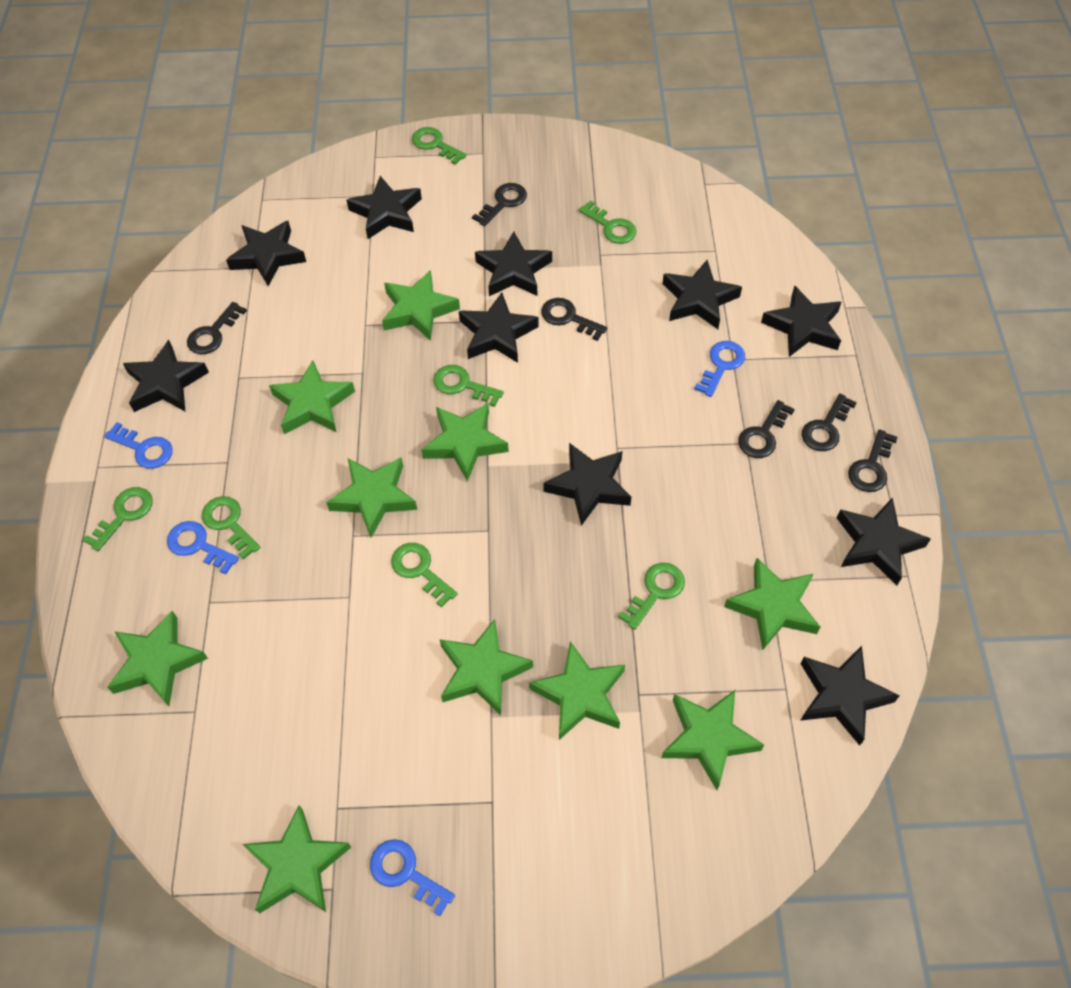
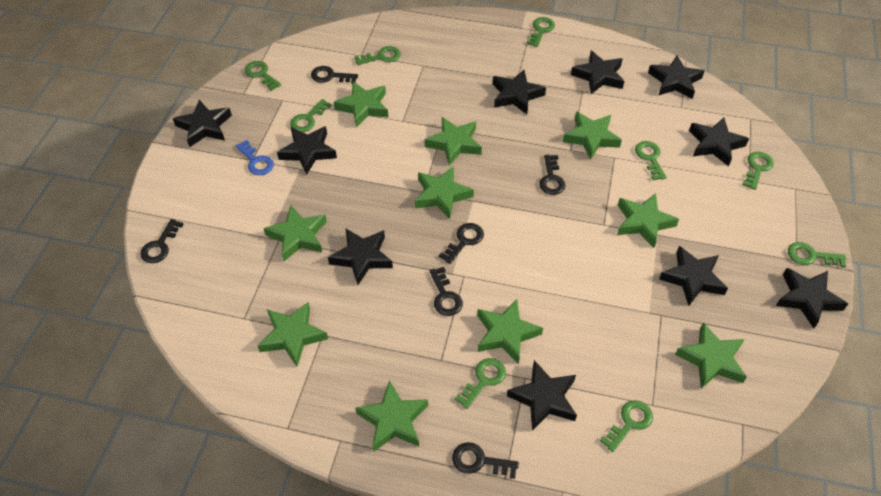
blue key: [104,422,173,469] [167,521,239,574] [370,839,455,916] [694,341,745,397] = 4 -> [235,140,274,175] = 1
green key: [83,487,153,551] [202,496,261,559] [391,543,458,608] [412,127,466,165] [433,365,504,407] [579,200,636,244] [618,563,685,630] = 7 -> [245,61,281,91] [290,99,332,132] [354,46,401,65] [455,358,506,409] [527,17,555,47] [600,400,653,452] [635,141,666,180] [742,152,774,190] [788,242,846,268] = 9

